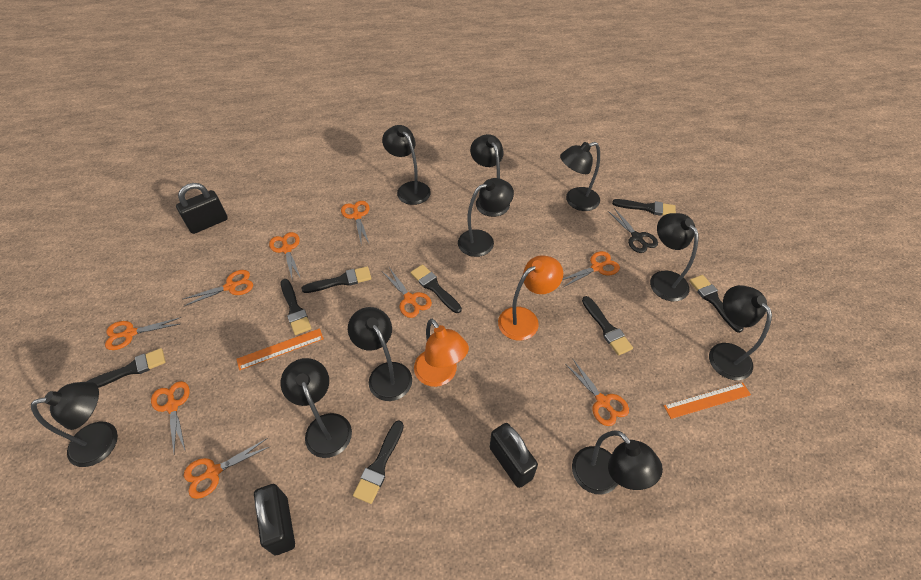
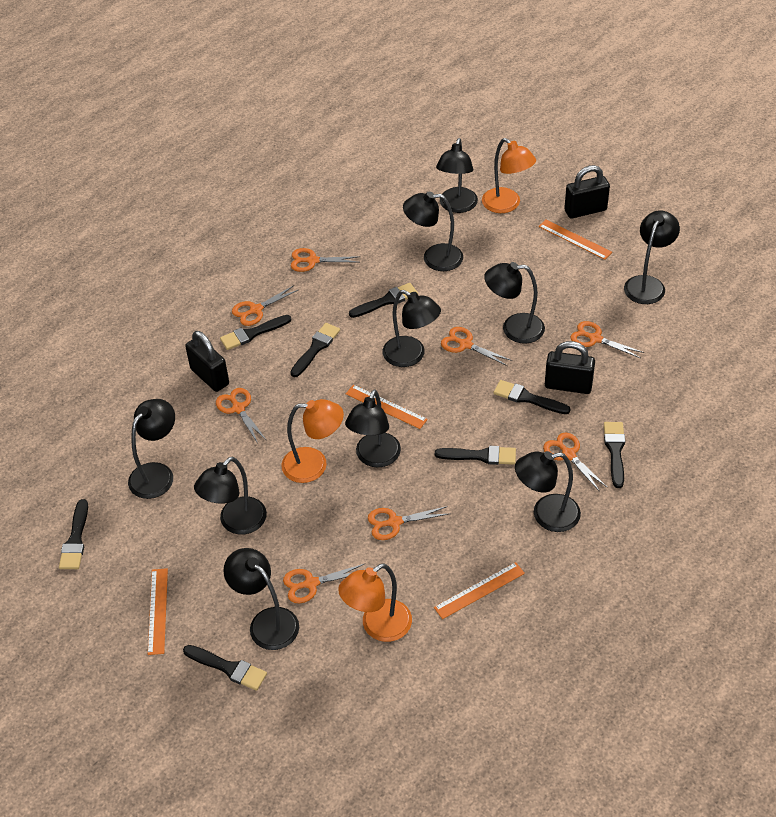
black scissors: [608,208,658,253] = 1 -> none = 0
orange lamp: [414,319,469,387] [498,255,563,341] = 2 -> [281,399,344,483] [338,564,412,642] [482,138,536,213] = 3
orange ruler: [237,328,324,370] [664,382,751,419] = 2 -> [148,568,168,655] [346,385,428,429] [434,562,525,619] [539,220,612,260] = 4
orange scissors: [105,317,182,350] [151,381,190,453] [183,270,253,306] [184,438,271,499] [269,232,301,282] [341,201,370,246] [383,268,432,318] [562,251,620,287] [566,359,629,426] = 9 -> [216,388,266,443] [232,285,298,326] [283,564,364,604] [291,248,360,272] [368,506,449,540] [441,327,512,366] [543,433,608,492] [570,321,645,358] = 8

